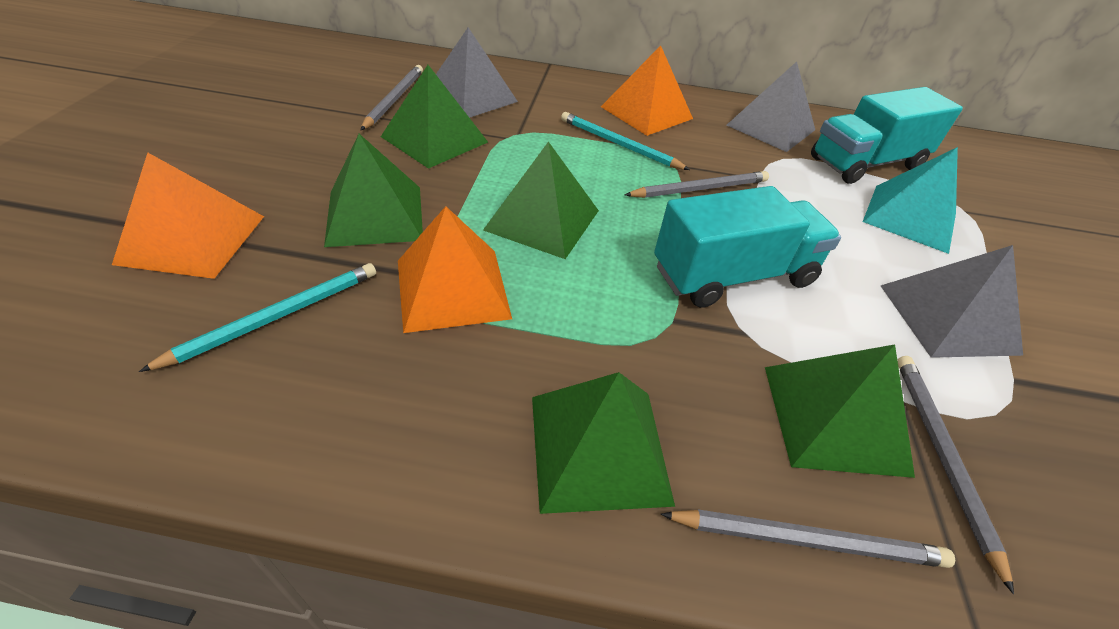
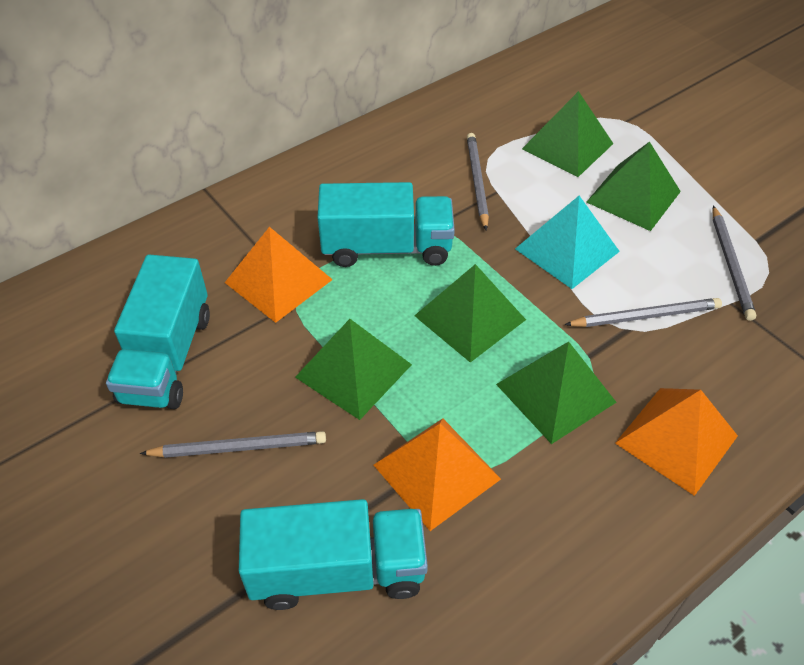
grey pyramid: [436,28,518,118] [727,62,815,152] [881,245,1023,358] = 3 -> none = 0
turquoise pencil: [139,263,376,372] [561,112,690,170] = 2 -> none = 0
turquoise truck: [654,186,841,308] [811,87,963,184] = 2 -> [106,255,210,409] [239,499,428,610] [317,182,455,267] = 3

